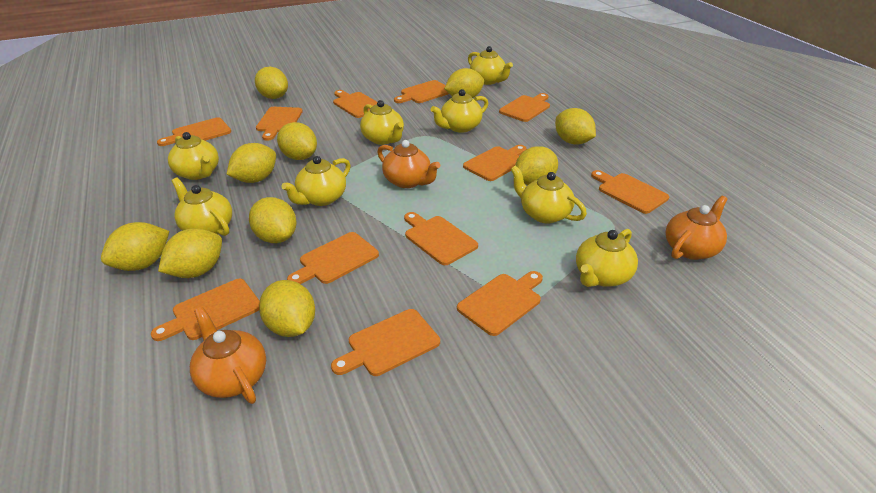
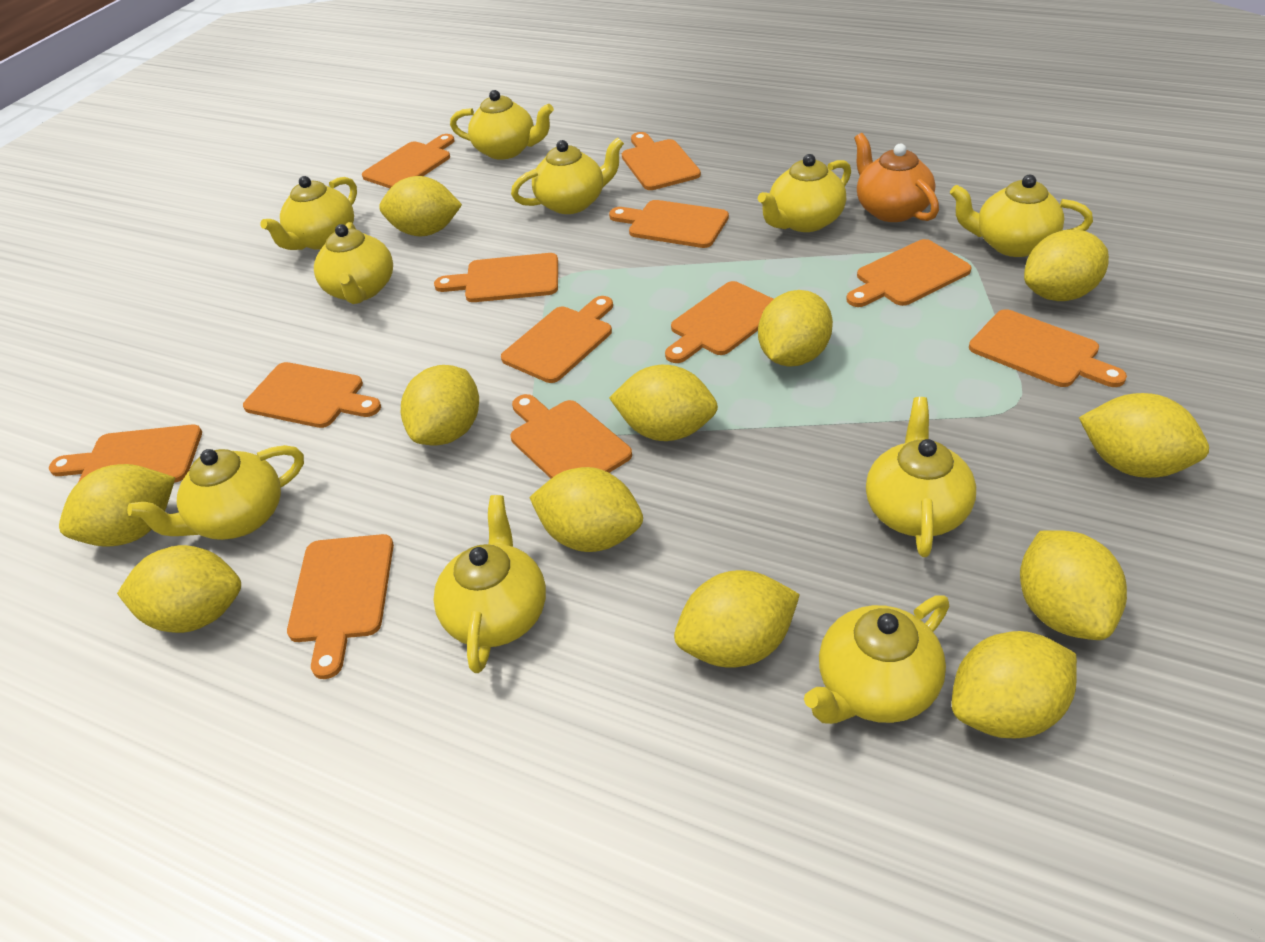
orange teapot: [190,307,266,404] [377,140,440,188] [666,195,727,260] = 3 -> [854,133,939,222] = 1
yellow lemon: [101,222,169,271] [158,228,222,278] [227,143,276,183] [249,197,297,243] [255,67,288,99] [259,280,315,337] [277,122,317,160] [444,68,484,98] [515,146,558,185] [555,108,596,145] = 10 -> [59,464,175,547] [117,545,241,633] [379,176,462,237] [401,365,479,446] [529,467,643,552] [609,365,718,441] [674,570,800,668] [758,290,833,366] [952,631,1077,738] [1020,530,1127,640] [1024,230,1109,301] [1079,393,1209,478] = 12
yellow teapot: [168,132,219,180] [172,178,232,236] [281,156,351,206] [360,100,404,145] [431,89,488,133] [468,46,513,85] [510,165,587,223] [576,229,638,287] = 8 -> [127,445,304,540] [260,176,357,250] [314,222,393,304] [433,495,546,673] [450,90,554,160] [511,137,624,214] [758,154,851,232] [804,595,949,724] [866,397,976,557] [950,175,1093,257] = 10

